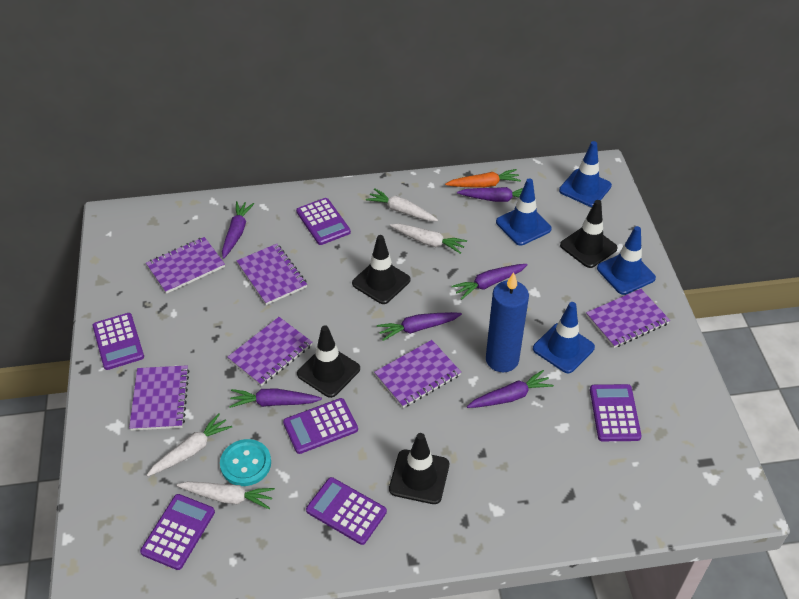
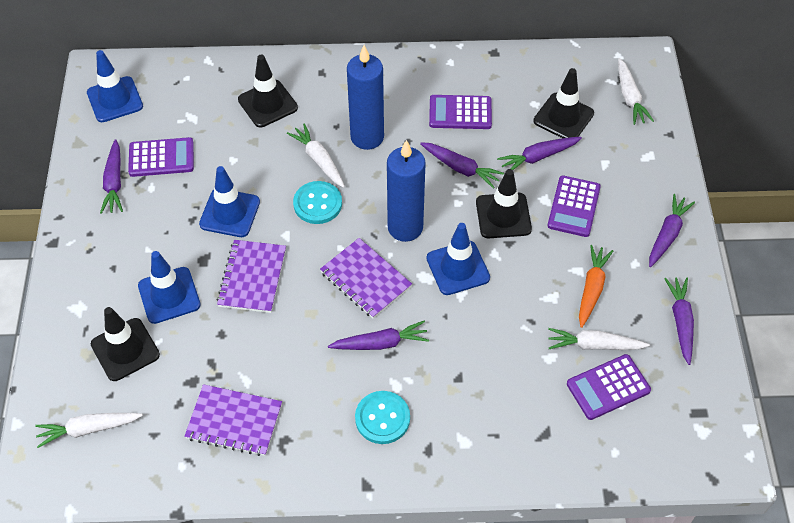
blue candle: [486,272,529,372] = 1 -> [347,45,384,150] [387,140,426,242] = 2
purple calculator: [92,313,144,370] [140,494,215,570] [283,398,358,454] [296,198,351,245] [306,477,387,545] [590,384,642,441] = 6 -> [128,137,194,177] [429,95,492,129] [547,175,601,237] [567,354,651,420] = 4
purple notebook: [129,365,189,431] [146,237,225,294] [228,317,312,386] [237,244,307,305] [374,340,461,408] [586,289,670,348] = 6 -> [184,384,282,456] [217,240,286,313] [320,238,412,319] = 3
turquoise button: [220,439,271,486] = 1 -> [293,181,342,224] [355,391,410,444] = 2

